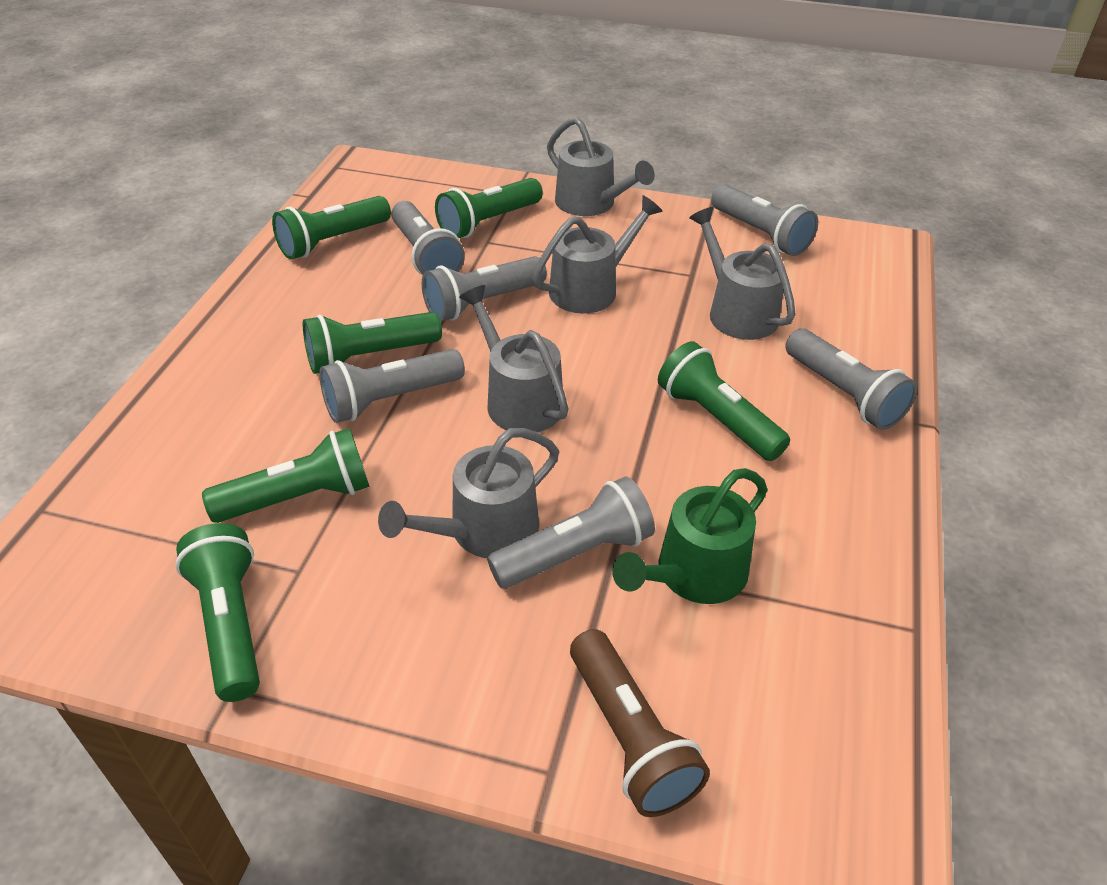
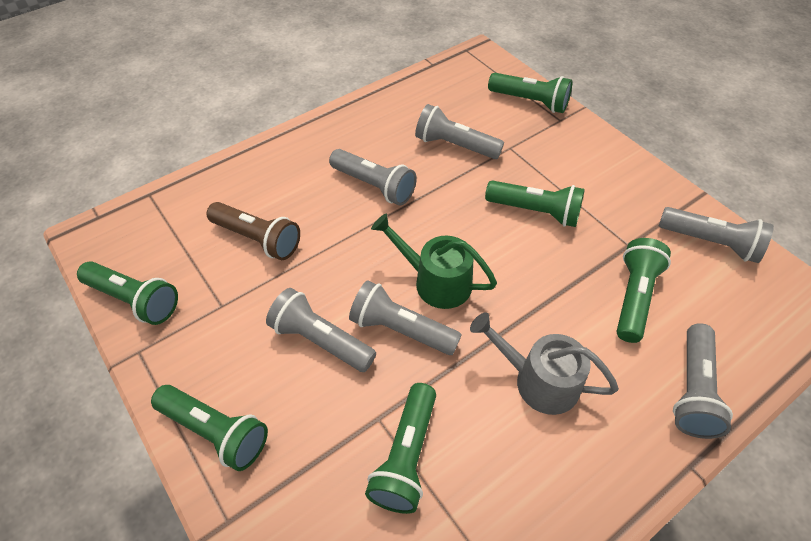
grey watering can: [378,428,559,558] [459,285,568,432] [532,195,663,313] [547,117,655,216] [689,207,796,340] = 5 -> [470,312,619,415] = 1

